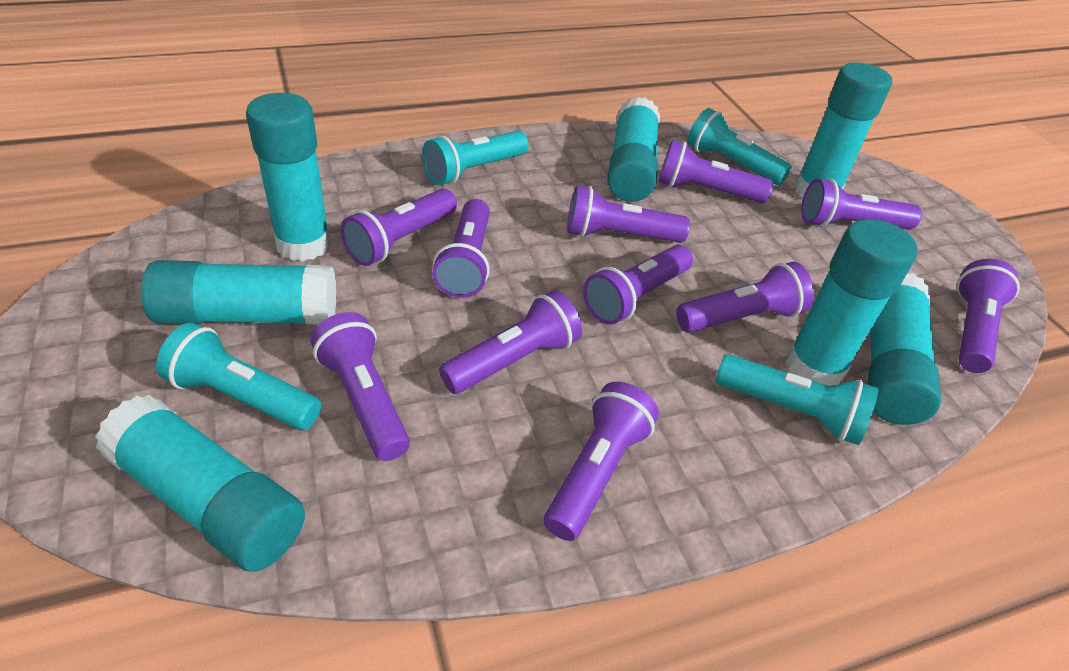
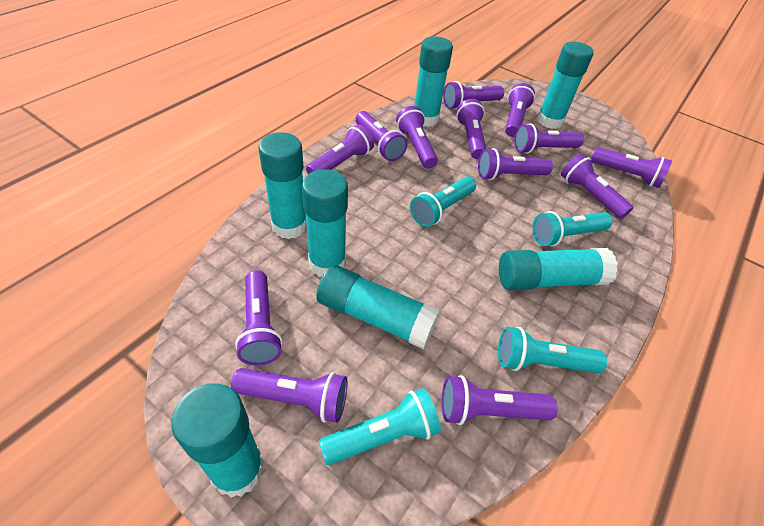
purple flashlight: [310,312,410,461] [340,189,457,266] [432,199,490,298] [439,290,582,394] [544,382,659,541] [567,186,690,243] [583,245,693,325] [659,140,773,203] [676,262,814,332] [801,179,922,230] [957,259,1020,373] = 11 -> [231,368,347,423] [235,270,282,365] [306,124,374,174] [356,111,408,161] [396,106,438,169] [442,375,558,425] [443,81,504,109] [456,99,486,159] [478,148,553,180] [505,83,535,137] [514,123,584,154] [561,153,633,219] [591,147,672,188] = 13

